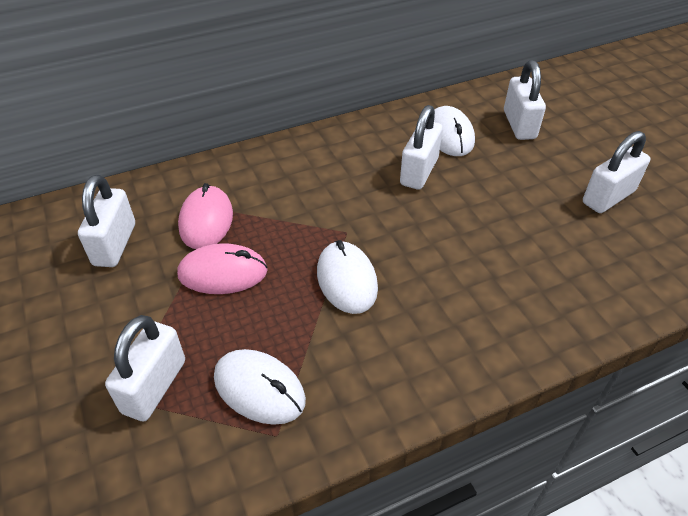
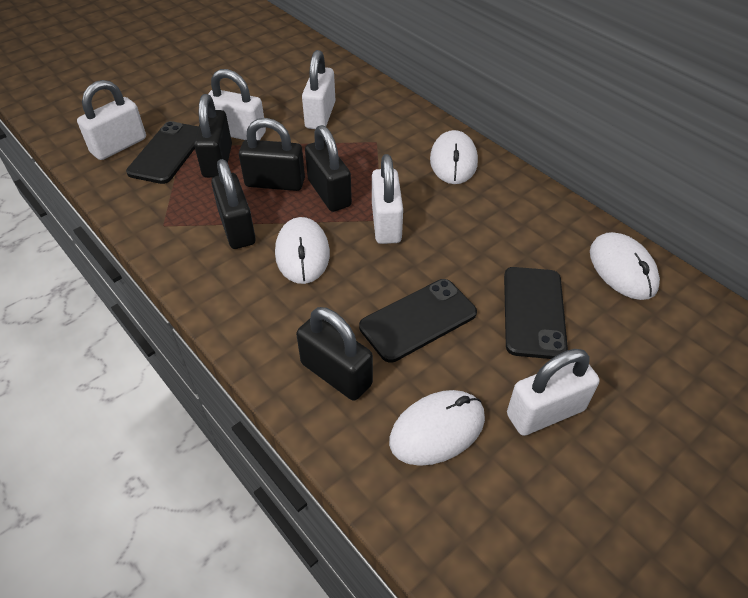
black padlock: none = 0 -> [194,94,232,178] [211,159,256,249] [239,118,305,191] [296,307,373,401] [305,125,352,212] = 5
black phone: none = 0 -> [126,121,199,184] [359,279,477,363] [504,267,568,359] = 3
pink mouse: [177,243,268,294] [178,183,233,249] = 2 -> none = 0
white mouse: [214,349,306,425] [317,240,378,314] [434,106,475,156] = 3 -> [275,217,330,284] [389,390,485,466] [430,130,478,184] [590,232,660,300] = 4

